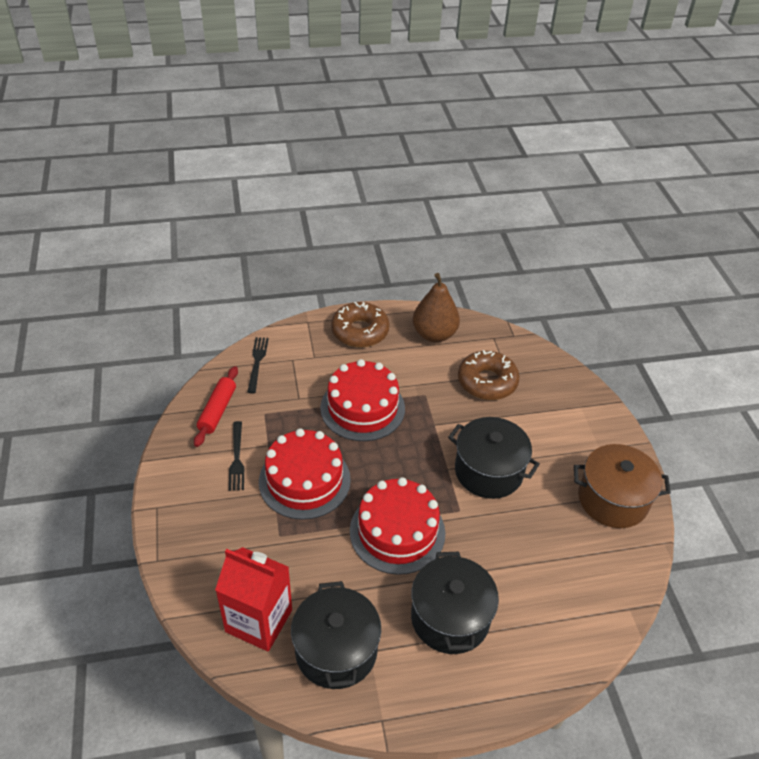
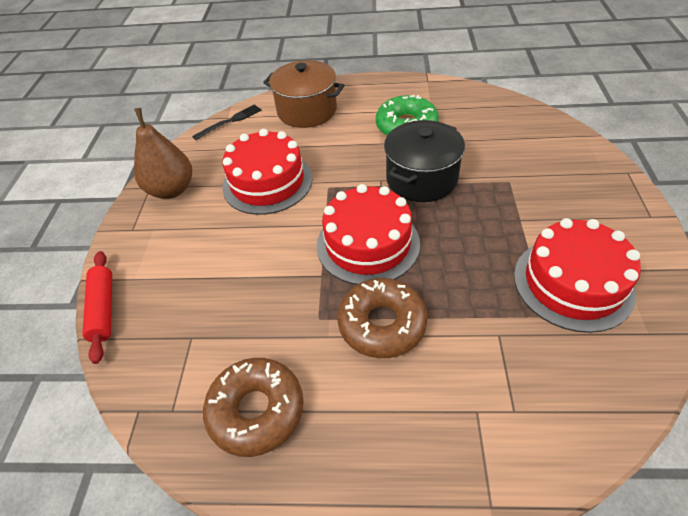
black fork: [229,421,244,491] [247,337,269,394] = 2 -> [192,104,261,140] = 1
black pot: [291,581,381,689] [411,552,499,654] [448,417,540,499] = 3 -> [384,120,465,202] = 1
green donut: none = 0 -> [376,95,439,136] = 1
red carton: [215,547,292,652] = 1 -> none = 0

